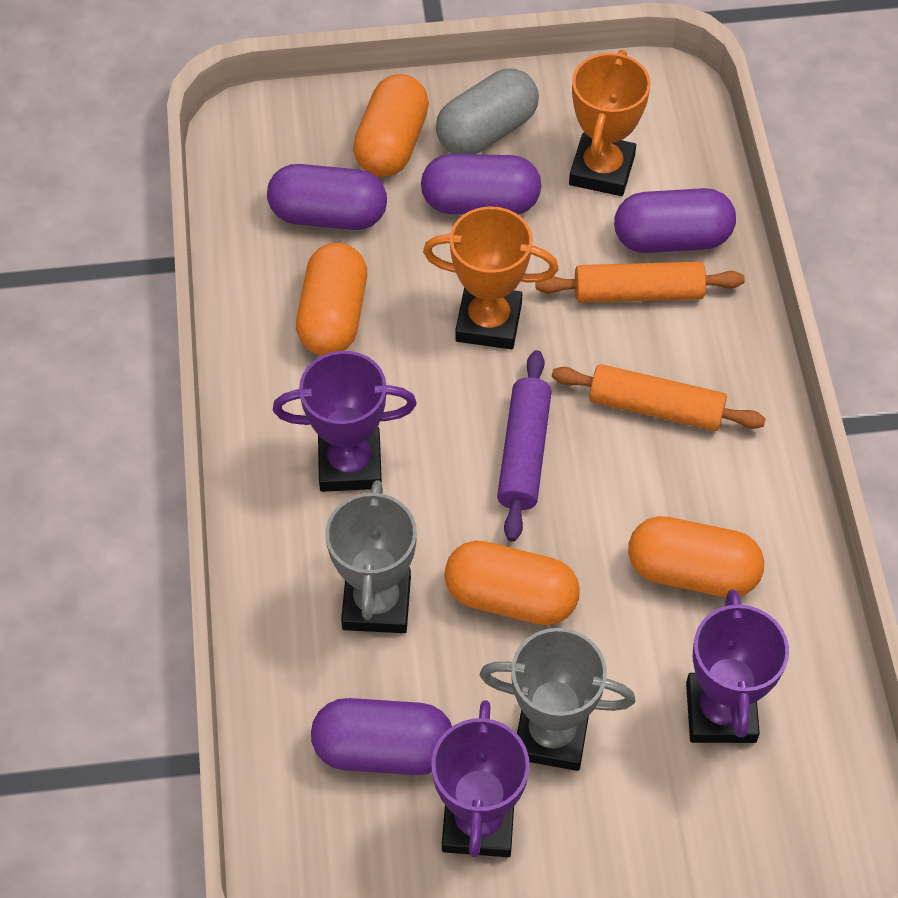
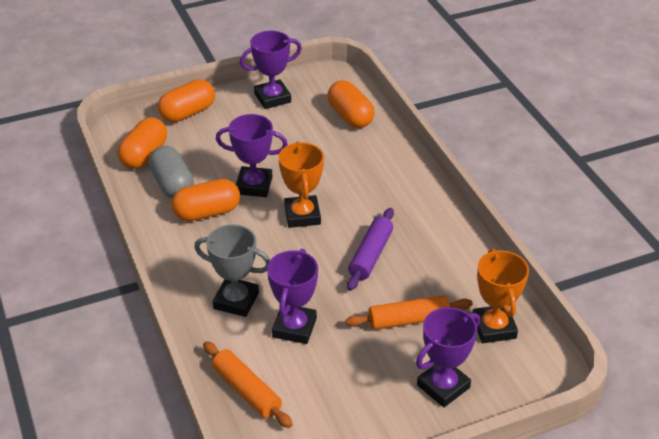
grey trophy: [325,480,417,633] [480,628,635,771] = 2 -> [194,224,270,317] = 1
purple capsule: [267,164,387,230] [311,698,452,775] [421,154,541,215] [614,188,736,253] = 4 -> none = 0
purple trophy: [273,351,417,492] [431,700,530,857] [686,589,789,743] = 3 -> [216,114,288,197] [240,31,302,109] [267,249,318,344] [416,307,480,407] = 4

